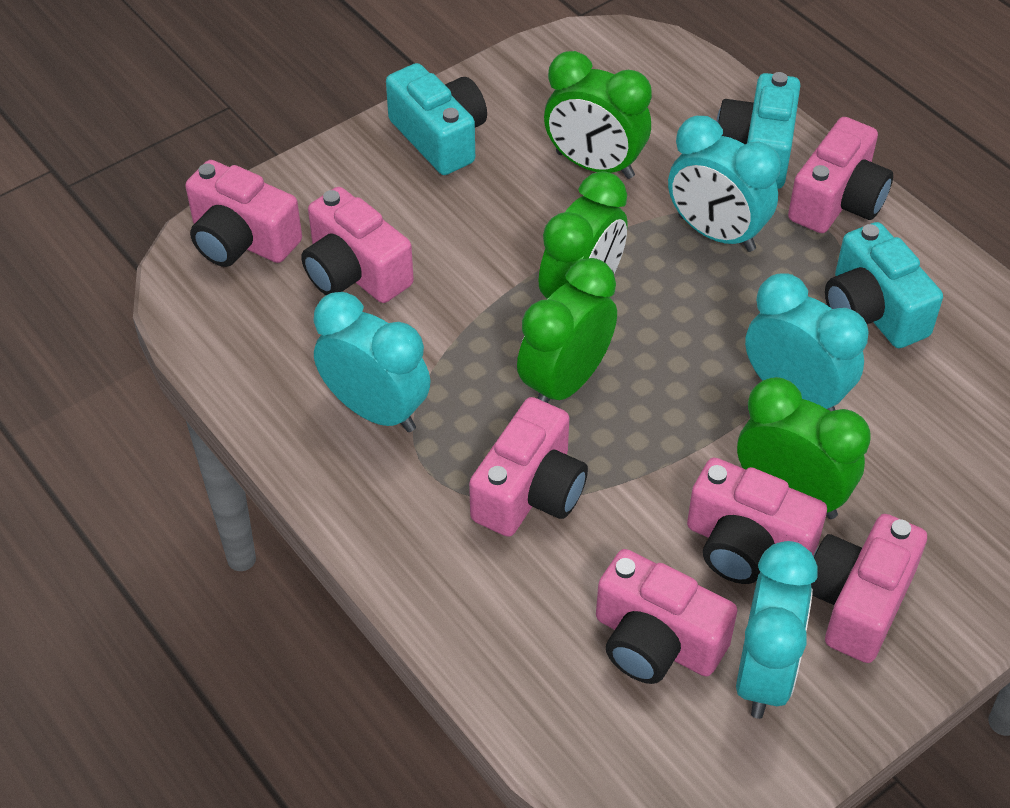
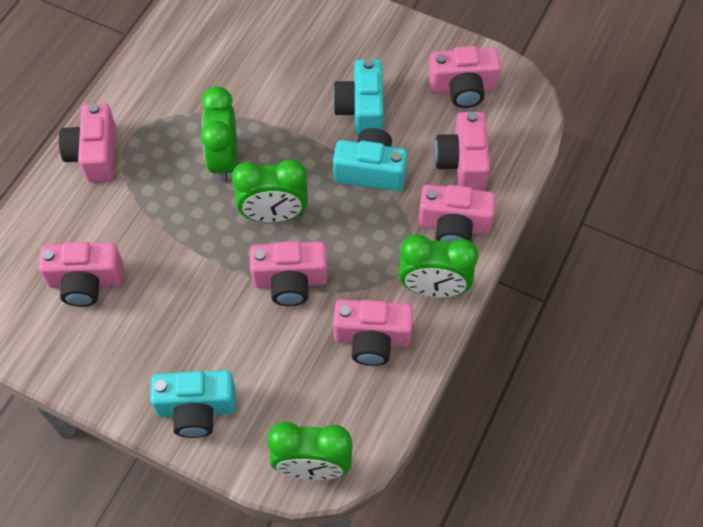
turquoise clock: [313,292,430,432] [668,116,781,252] [736,541,818,719] [745,274,869,411] = 4 -> none = 0

